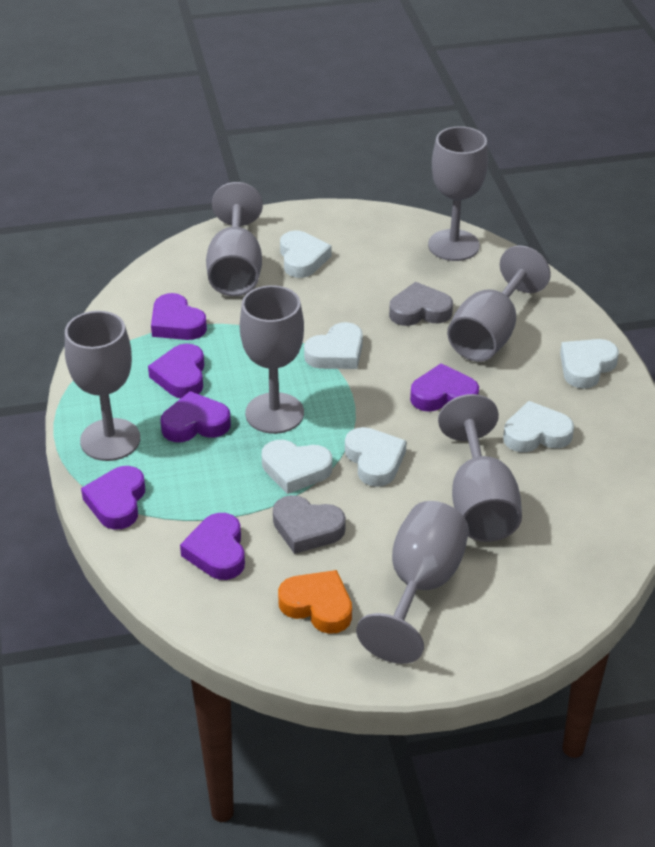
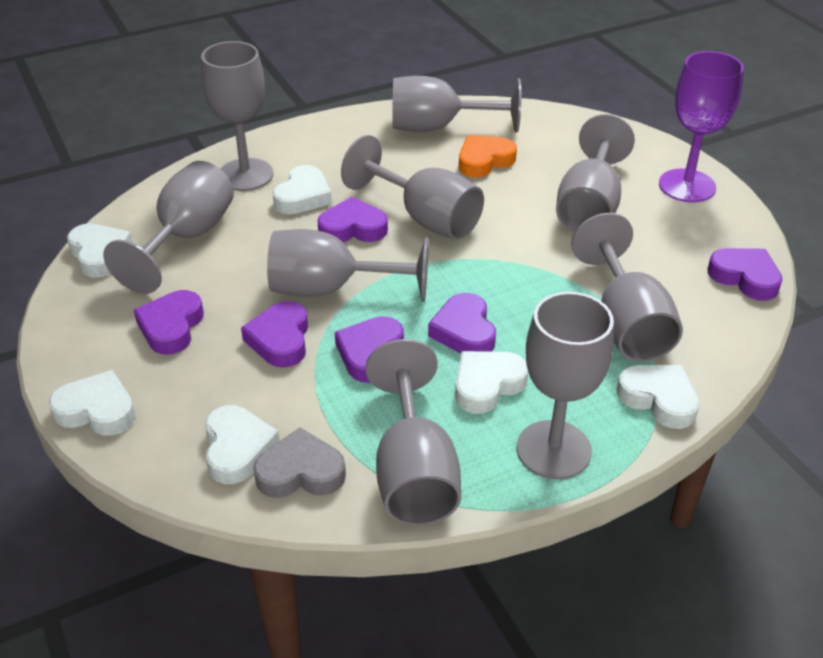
grey goblet: [65,311,140,461] [206,182,263,296] [240,285,304,434] [356,501,469,664] [428,126,488,261] [438,394,522,542] [447,245,551,362] = 7 -> [103,161,234,294] [201,41,273,191] [267,229,429,302] [341,135,484,240] [366,339,461,526] [392,76,521,133] [517,292,614,479] [556,114,635,233] [571,213,683,362] = 9
grey heart: [273,495,346,554] [389,282,453,326] = 2 -> [253,428,346,498] = 1
purple goblet: none = 0 -> [659,51,744,202] = 1

